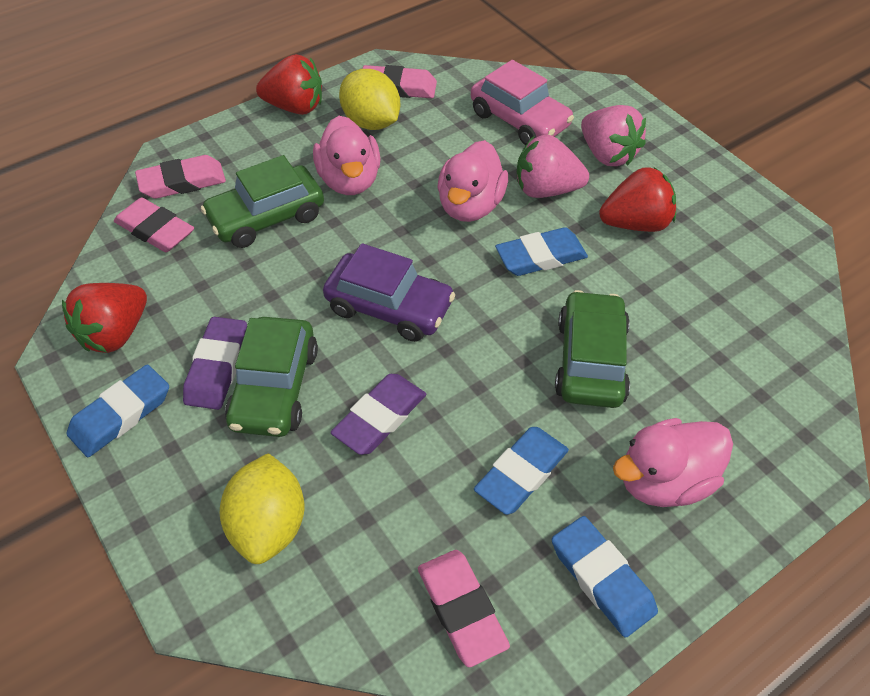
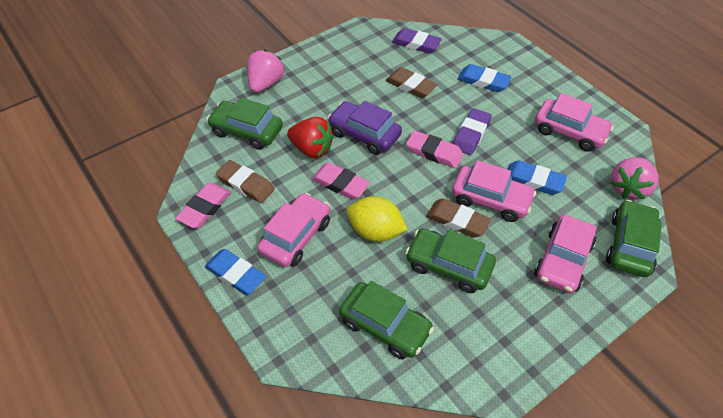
blue eraser: [67,364,169,457] [474,427,569,515] [495,227,588,276] [552,516,658,638] = 4 -> [205,249,266,295] [457,64,512,92] [507,160,567,195] = 3
brown eraser: none = 0 -> [216,160,275,203] [386,67,438,98] [426,198,491,238] = 3
green car: [201,155,324,248] [225,317,318,437] [555,290,630,408] = 3 -> [207,98,283,150] [339,281,434,359] [405,228,496,293] [606,200,662,277] = 4
pink car: [471,60,574,145] = 1 -> [257,193,330,267] [452,160,536,222] [534,215,597,293] [535,93,614,152] = 4
pink duck: [313,116,381,195] [437,140,508,222] [613,418,733,507] = 3 -> none = 0
pink eraser: [114,197,194,252] [135,155,226,199] [362,65,437,98] [418,550,510,667] = 4 -> [175,183,231,228] [312,163,370,200] [406,131,463,168] = 3
red strawberry: [62,283,147,353] [256,54,322,115] [599,167,676,232] = 3 -> [287,117,334,158] = 1
yellow lemon: [220,453,305,564] [339,69,400,130] = 2 -> [347,196,408,242] = 1

